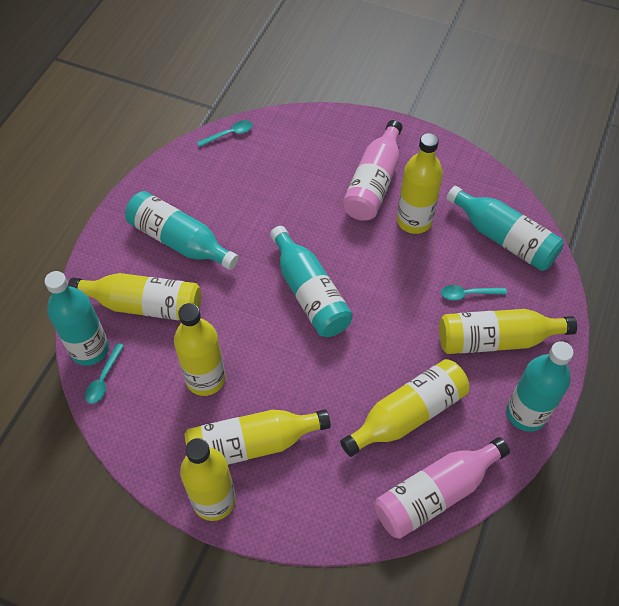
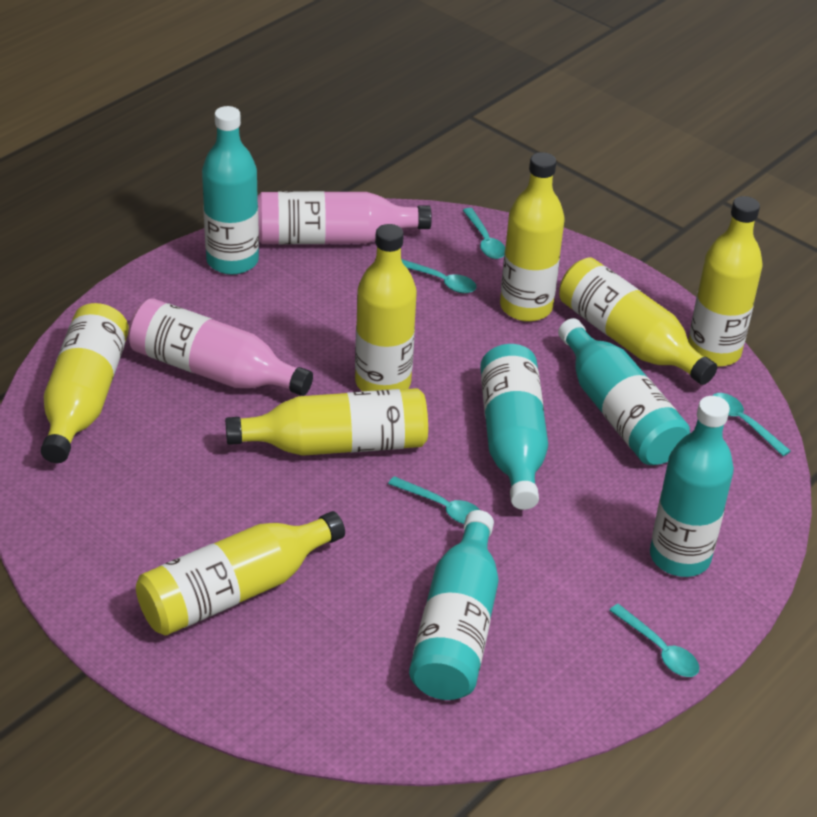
turquoise spoon: [85,343,124,404] [197,120,253,147] [441,285,507,300] = 3 -> [388,476,480,524] [401,259,477,293] [463,208,505,259] [609,604,699,677] [712,393,791,456] = 5

